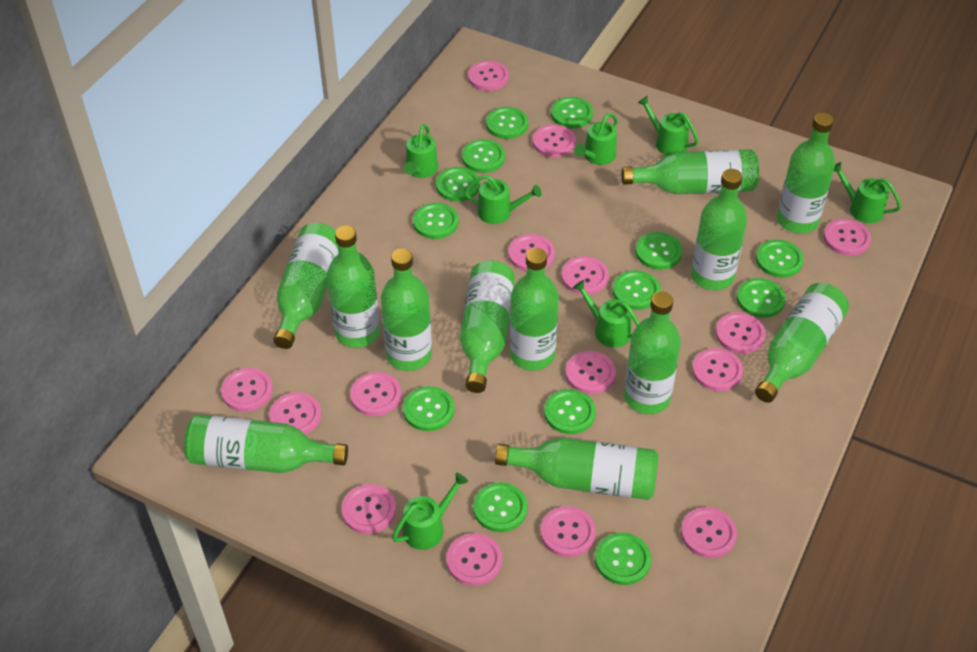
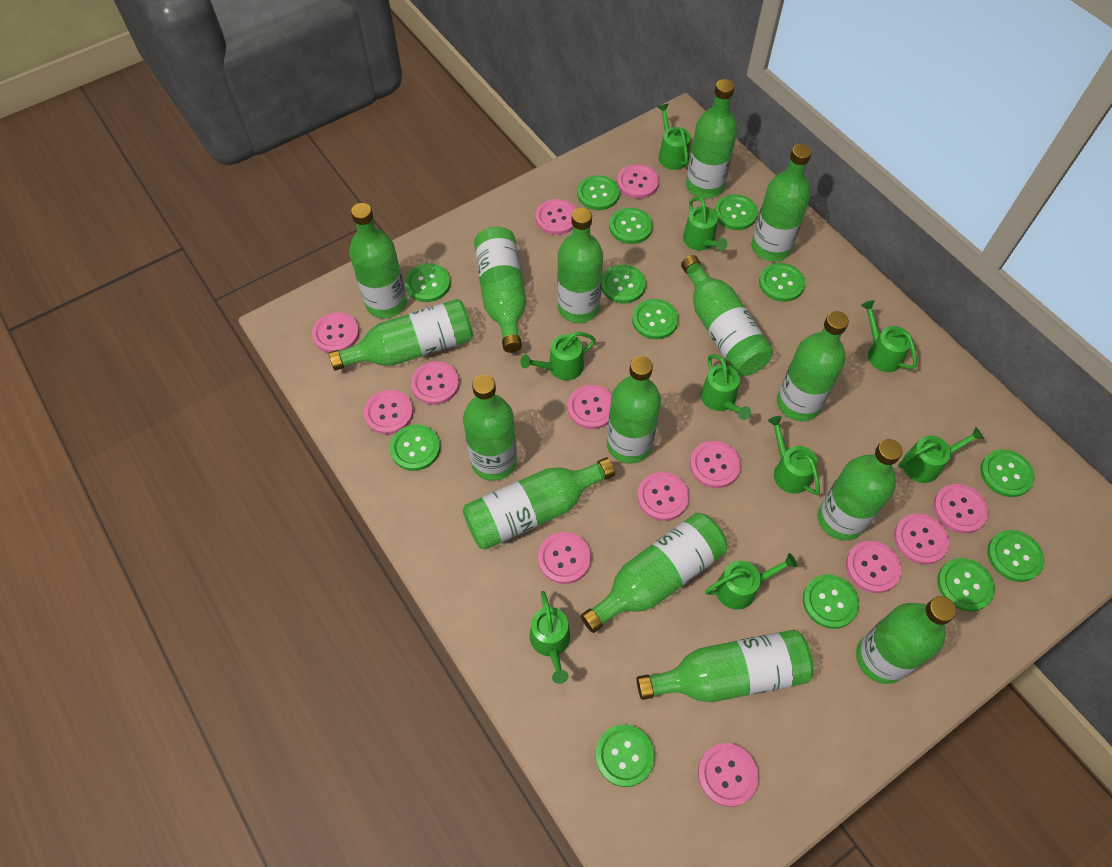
green bottle: [184,414,348,473] [273,223,339,349] [327,225,380,348] [381,248,432,371] [460,261,515,393] [495,438,658,500] [509,248,559,371] [622,149,759,194] [624,291,681,414] [691,169,747,290] [755,283,849,403] [777,113,835,234] = 12 -> [328,299,473,371] [349,203,407,318] [463,375,517,481] [463,457,615,550] [474,227,526,353] [557,208,603,323] [581,513,727,633] [607,356,661,463] [636,629,814,702] [681,255,773,376] [686,79,737,199] [752,144,812,262] [777,311,849,421] [818,439,902,541] [856,596,956,684] = 15
green watering can: [392,473,468,550] [404,124,438,178] [464,175,542,224] [573,280,640,348] [574,113,618,165] [638,96,699,155] [834,162,901,223] = 7 -> [520,332,596,380] [530,591,570,684] [658,104,691,170] [683,197,727,251] [701,354,751,420] [705,553,797,610] [768,416,820,495] [861,300,917,372] [898,427,984,483] = 9
pink button: [221,368,273,412] [269,392,321,435] [341,484,396,534] [350,372,401,416] [447,533,502,586] [468,61,509,91] [508,234,555,271] [533,124,576,157] [541,506,596,557] [561,256,609,295] [565,351,616,394] [681,507,737,558] [692,348,743,391] [716,312,766,354] [824,219,871,256] = 15 -> [312,312,359,353] [364,390,413,434] [411,361,459,405] [535,199,576,235] [538,532,591,584] [568,385,612,429] [617,164,659,199] [637,472,689,521] [690,441,741,488] [698,743,759,807] [846,541,902,593] [894,513,949,565] [934,484,988,533] = 13

